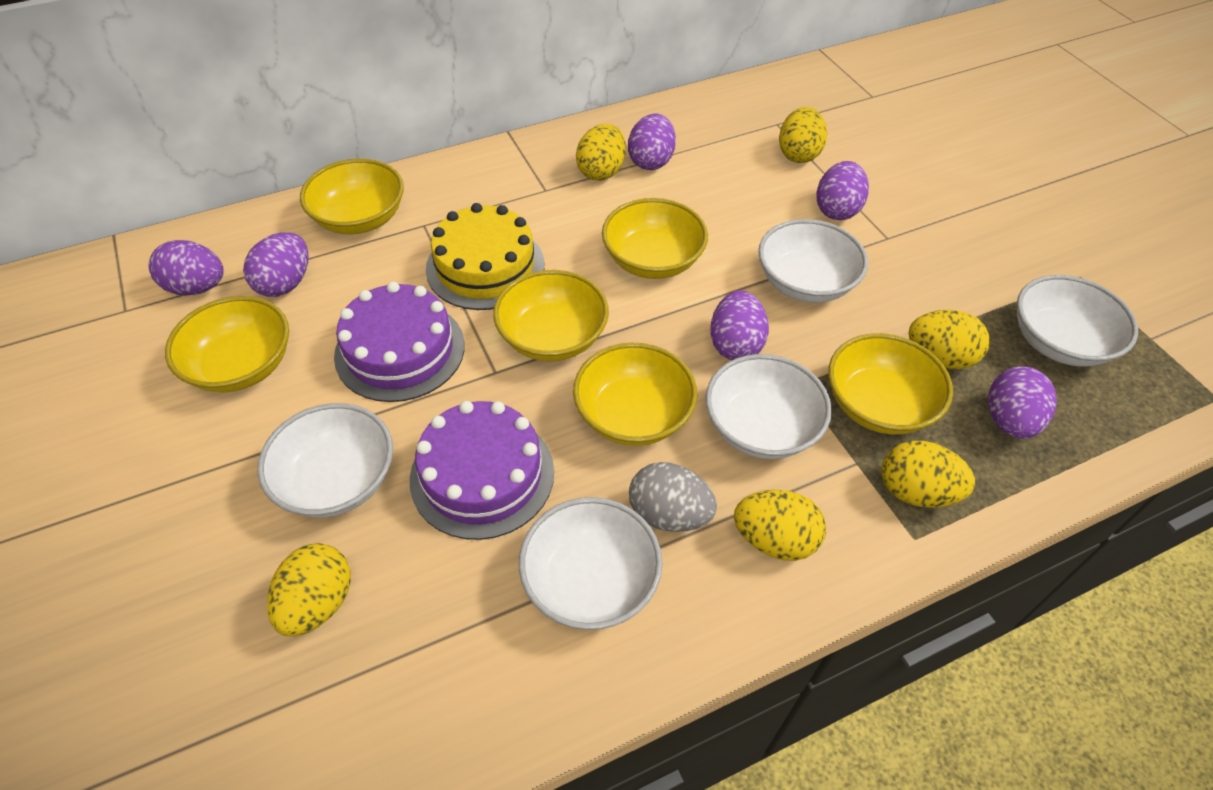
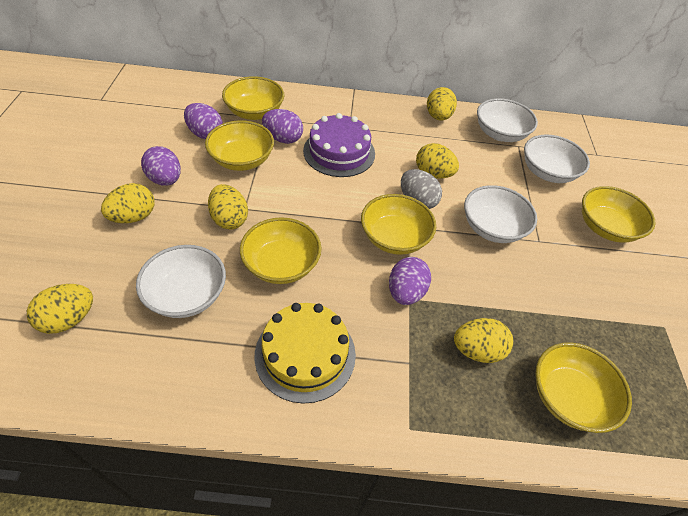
purple cake: [334,282,465,402] [410,401,554,540] = 2 -> [303,113,375,177] = 1
purple egg: [149,240,224,296] [243,232,309,297] [628,114,676,170] [710,290,769,360] [816,161,869,220] [988,366,1057,439] = 6 -> [141,146,181,186] [184,103,223,139] [262,109,303,144] [389,257,431,305] = 4
white bowl: [258,403,393,517] [519,497,662,630] [706,354,832,459] [758,219,868,303] [1017,275,1138,367] = 5 -> [136,245,226,318] [464,185,537,243] [477,98,538,142] [524,135,590,183] = 4

